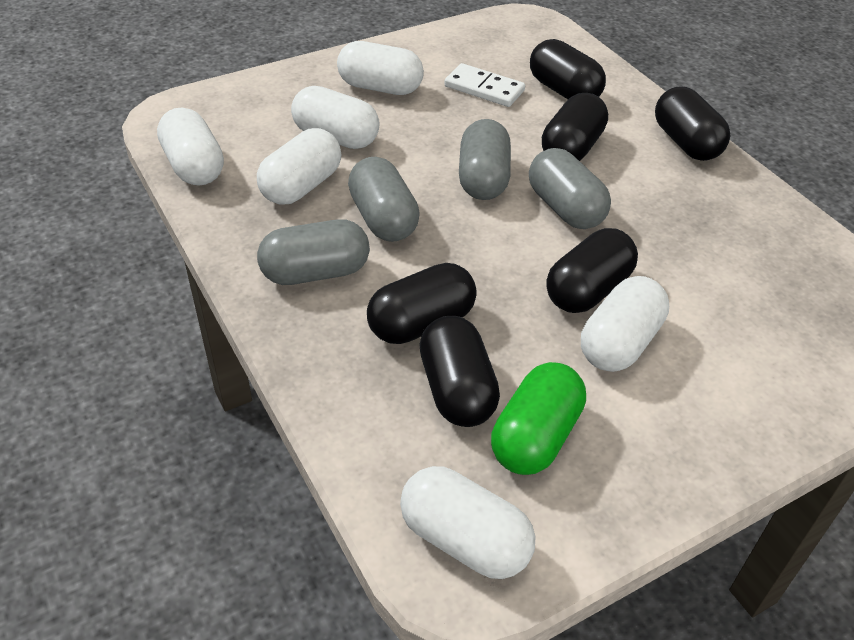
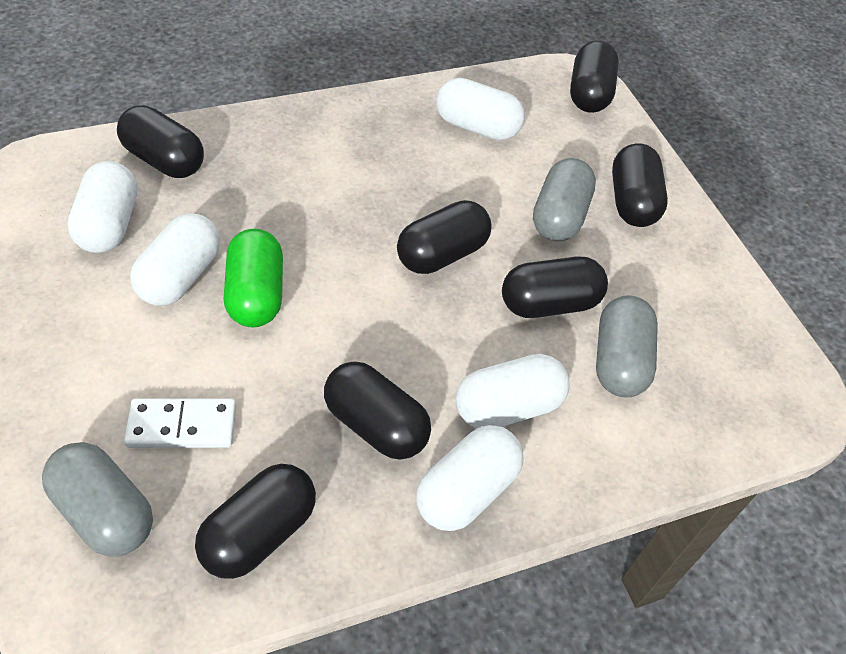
black capsule: [367,263,477,344] [419,316,500,427] [530,39,606,99] [542,93,608,161] [546,228,638,313] [655,87,730,161] = 6 -> [117,105,204,178] [195,464,316,579] [324,362,431,460] [397,200,492,274] [502,256,608,318] [570,40,619,113] [612,143,668,227] = 7
grey capsule: [257,219,370,285] [348,157,420,242] [459,119,511,200] [529,148,611,229] = 4 -> [42,442,153,556] [533,158,596,241] [596,295,658,397] = 3
white capsule: [157,108,224,186] [257,128,341,205] [291,86,380,149] [337,41,424,95] [400,466,536,579] [581,276,669,372] = 6 -> [67,161,137,253] [130,213,220,306] [416,425,524,531] [436,78,525,141] [456,354,570,429] = 5

